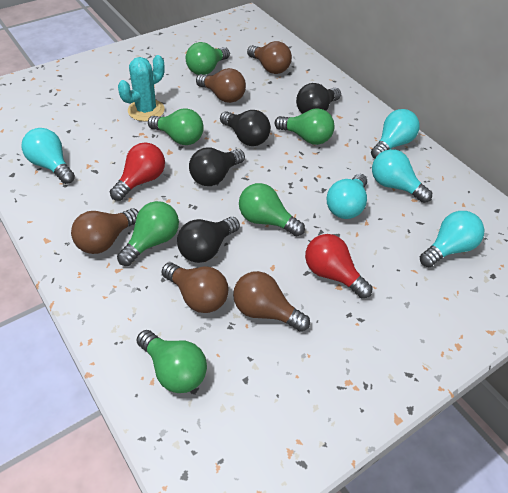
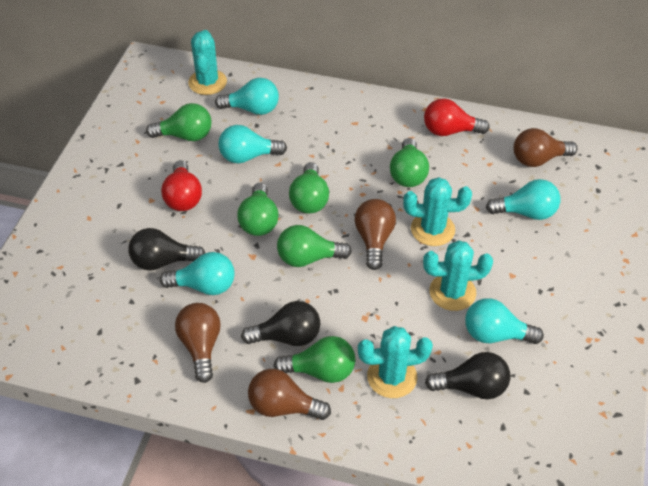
black light bulb: [177,217,240,263] [189,148,245,186] [220,110,271,146] [296,83,341,114] = 4 -> [128,228,205,270] [241,301,320,346] [425,352,510,399] = 3
brown light bulb: [71,208,139,254] [162,262,228,313] [196,68,246,103] [233,271,310,332] [247,41,292,74] = 5 -> [175,303,221,383] [248,369,331,420] [355,199,396,270] [513,128,578,167] = 4
turquoise cactus: [118,55,165,122] = 1 -> [188,30,227,95] [358,326,433,398] [403,177,472,246] [423,240,493,311] = 4

